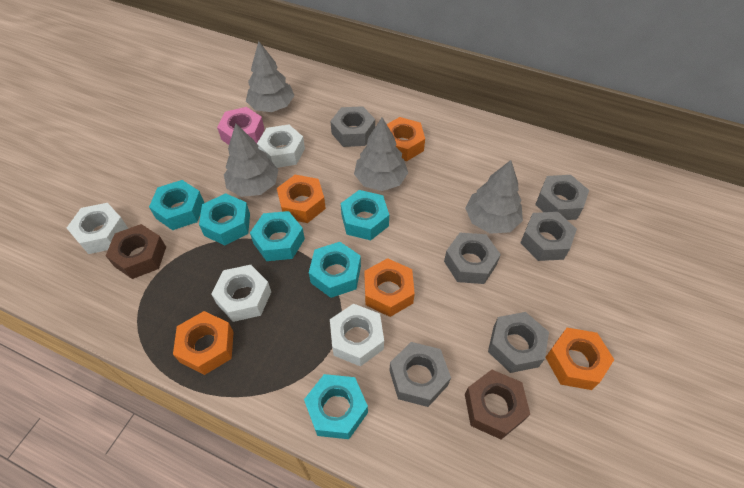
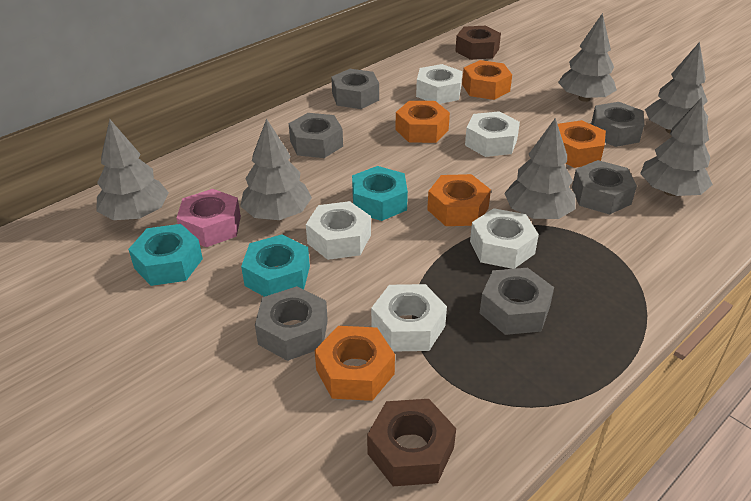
grey tree: [224,123,278,197] [246,41,295,112] [354,118,408,191] [465,160,523,234] = 4 -> [96,119,169,220] [240,118,312,220] [504,118,575,219] [558,13,617,102] [640,98,713,196] [645,42,708,133] = 6
turquoise nut: [149,180,204,230] [199,193,250,245] [250,211,305,261] [304,374,368,439] [309,242,361,298] [341,190,389,240] = 6 -> [128,224,203,286] [241,234,310,297] [352,166,408,221] = 3
white nut: [67,203,128,254] [211,265,271,322] [257,125,305,168] [330,304,384,366] = 4 -> [306,201,371,260] [371,284,447,352] [416,64,462,104] [465,111,520,157] [470,208,539,269] = 5

